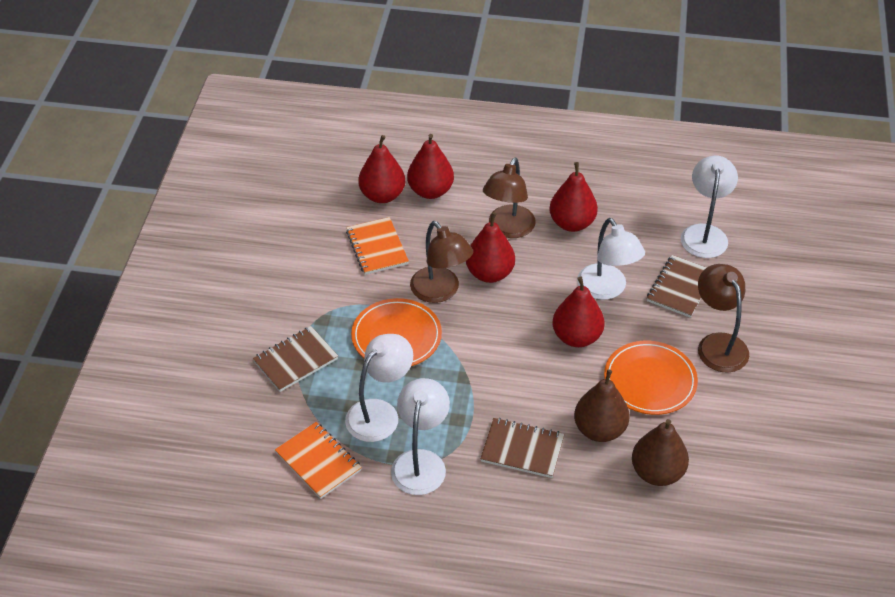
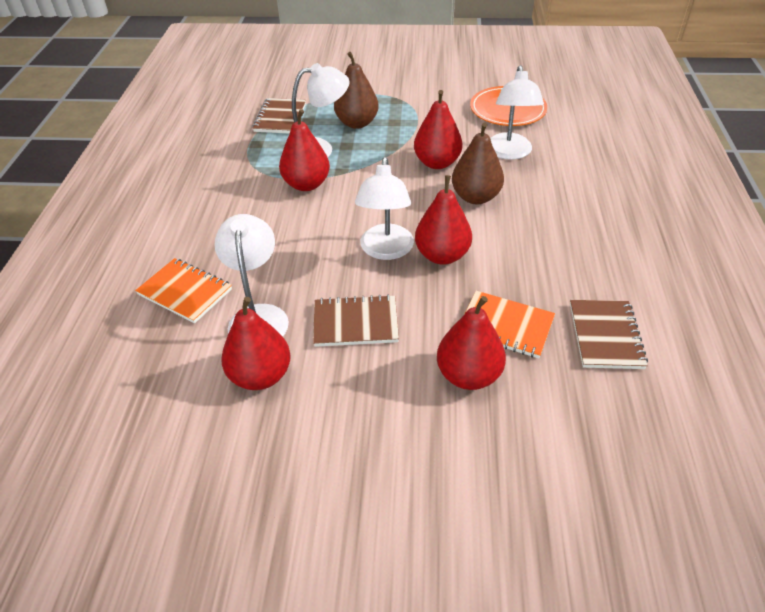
brown lamp: [410,221,473,303] [483,157,536,238] [698,264,749,373] = 3 -> none = 0
orange plate: [351,298,442,366] [604,341,698,415] = 2 -> [470,86,547,126] = 1

